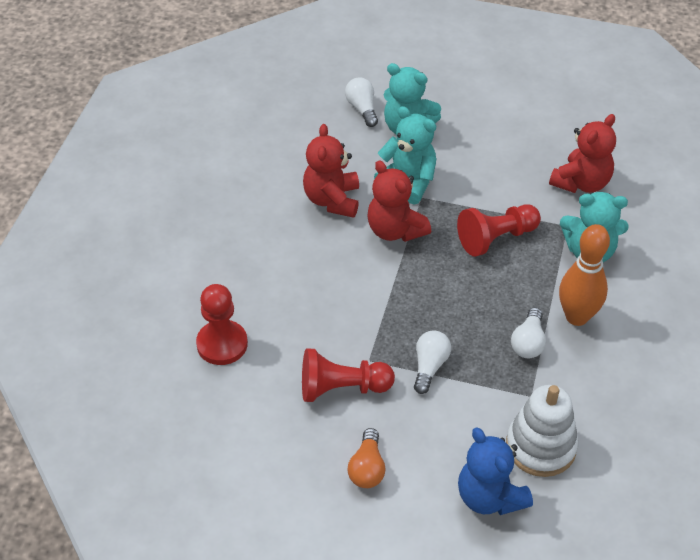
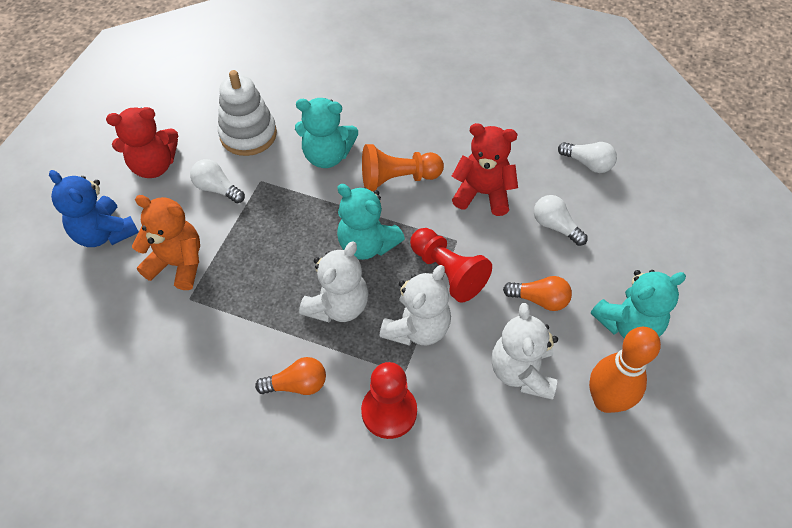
orange light bulb: [348,428,386,488] = 1 -> [255,357,326,395] [503,276,572,311] = 2
orange pawn: none = 0 -> [362,144,444,191] = 1
orange teddy bear: none = 0 -> [132,195,200,290] = 1
red pawn: [196,284,248,365] [302,348,395,402] [457,204,541,257] = 3 -> [361,362,417,439] [410,228,492,303] = 2
red teddy bear: [303,124,359,218] [367,160,431,242] [549,114,616,193] = 3 -> [106,107,178,178] [452,123,518,216] = 2
white teddy bear: none = 0 -> [299,241,369,323] [380,265,451,346] [492,303,558,400] = 3

